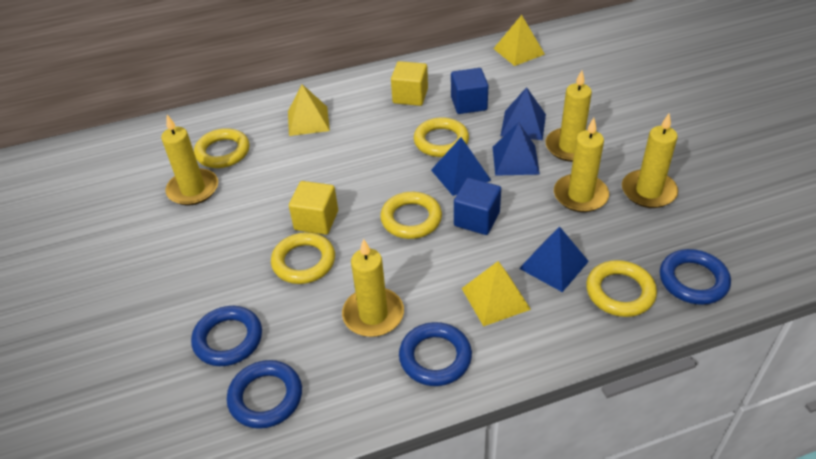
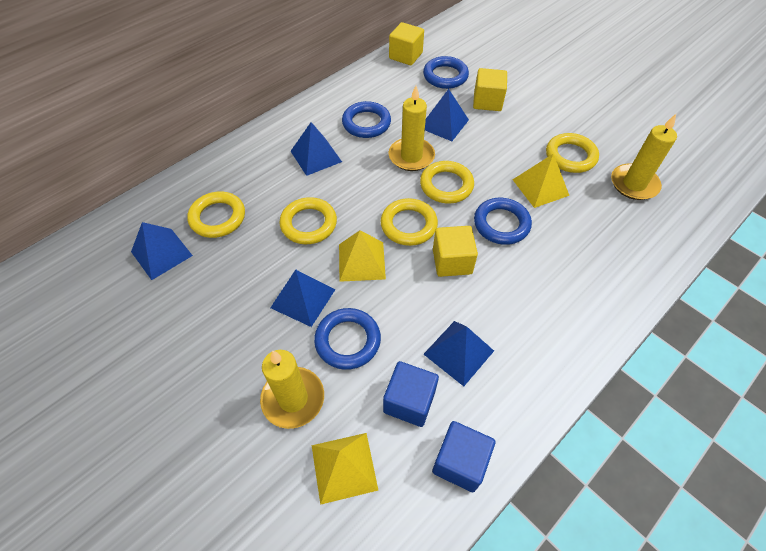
blue pyramid: [431,137,491,196] [493,122,540,176] [500,87,546,140] [519,227,589,292] = 4 -> [131,222,193,280] [270,269,335,327] [291,122,342,176] [424,321,494,386] [425,89,469,141] = 5
yellow candle: [161,115,218,205] [342,239,404,337] [545,70,592,162] [554,118,609,212] [622,113,678,208] = 5 -> [260,350,324,429] [389,86,435,171] [611,114,677,200] = 3
yellow cube: [289,181,338,235] [391,61,428,106] = 2 -> [389,22,424,65] [433,226,478,277] [473,68,507,111] = 3

